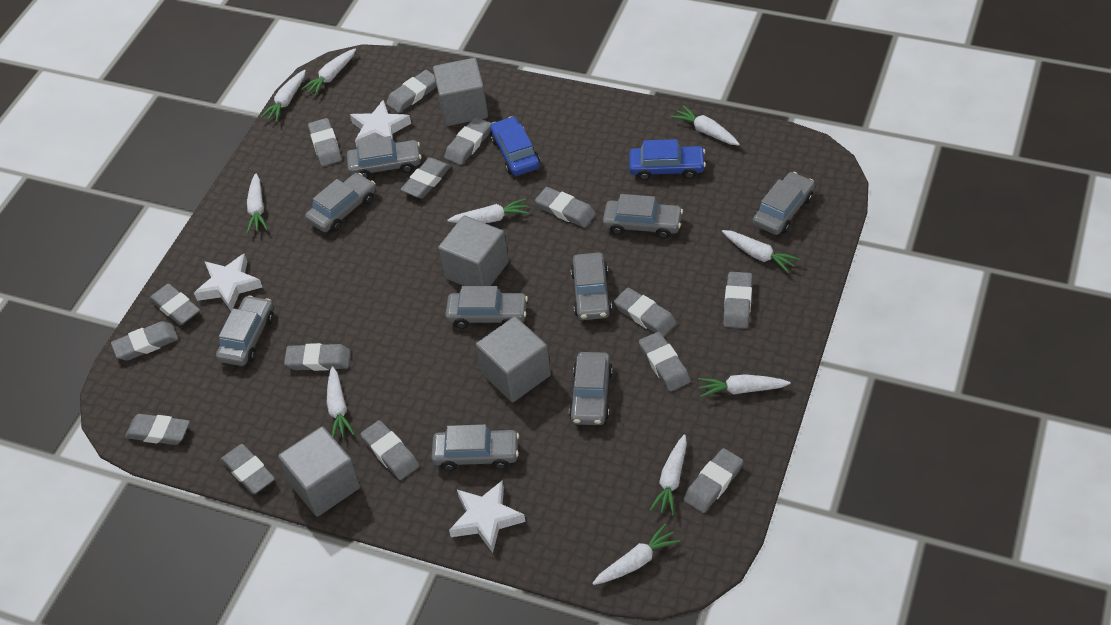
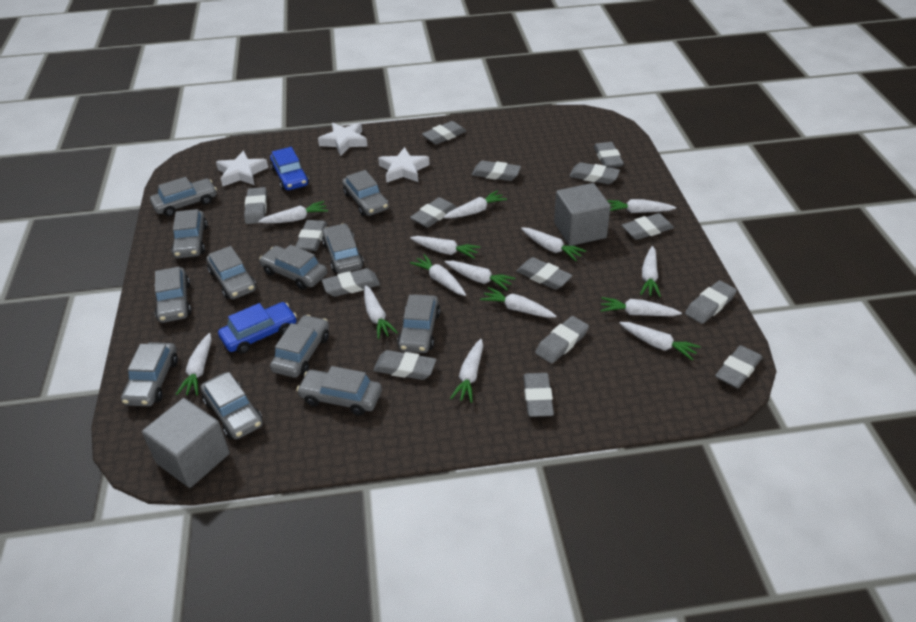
grey car: [216,295,274,366] [305,173,376,232] [347,136,421,179] [431,424,519,471] [445,286,528,329] [569,352,613,425] [571,252,612,320] [603,194,683,239] [753,172,815,235] = 9 -> [121,342,178,406] [150,177,217,217] [155,267,191,323] [171,209,208,258] [200,372,263,439] [206,246,256,299] [259,245,327,290] [270,315,329,378] [297,366,382,416] [322,223,364,274] [342,170,389,216] [397,294,440,353] = 12
grey cube: [278,426,361,517] [433,58,488,126] [438,215,509,286] [476,316,551,403] = 4 -> [142,398,230,488] [554,183,611,246] = 2
white carrot: [247,173,268,234] [260,70,306,122] [301,48,356,96] [327,366,355,438] [447,198,530,223] [592,524,680,585] [650,434,687,516] [671,105,740,146] [698,374,791,398] [722,230,800,274] = 10 -> [176,333,211,395] [258,201,328,223] [364,285,398,339] [410,236,481,259] [410,254,466,296] [444,190,507,218] [445,261,515,290] [450,339,483,403] [480,287,556,318] [521,228,586,261] [600,297,682,316] [607,199,676,213] [619,322,701,361] [640,246,661,297] = 14

